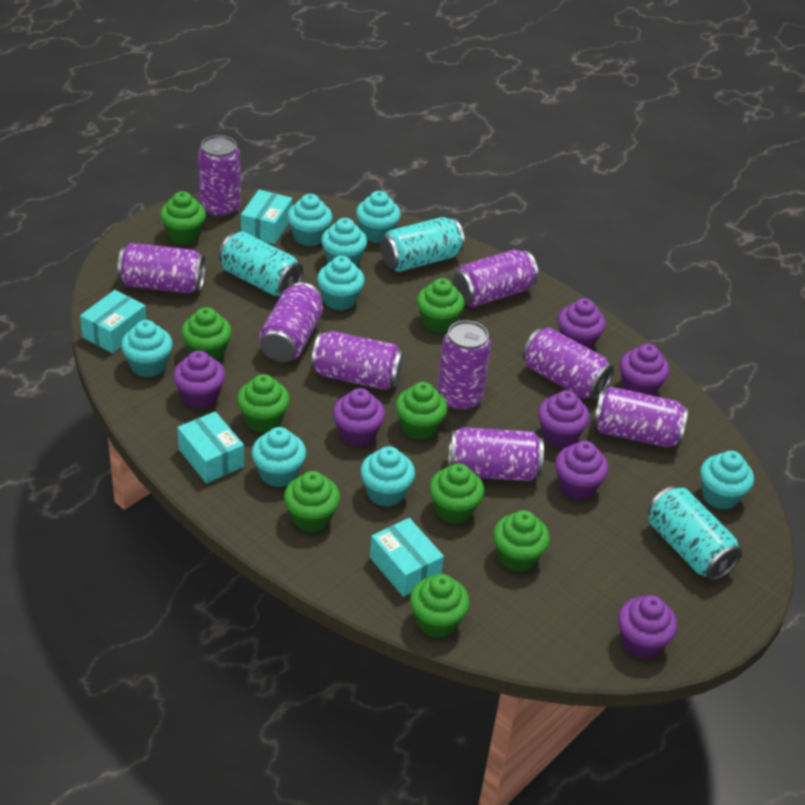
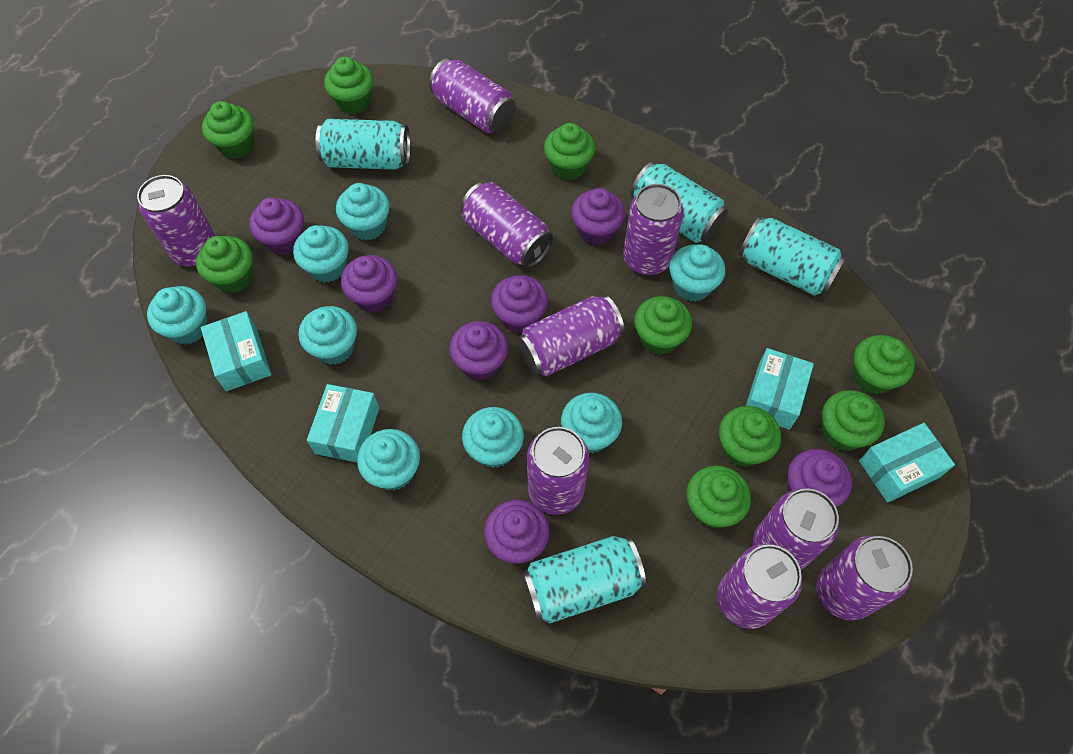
turquoise can: [219,231,303,296] [380,217,465,272] [648,486,742,581] = 3 -> [316,119,410,170] [522,536,646,624] [630,162,728,243] [739,217,845,296] = 4

